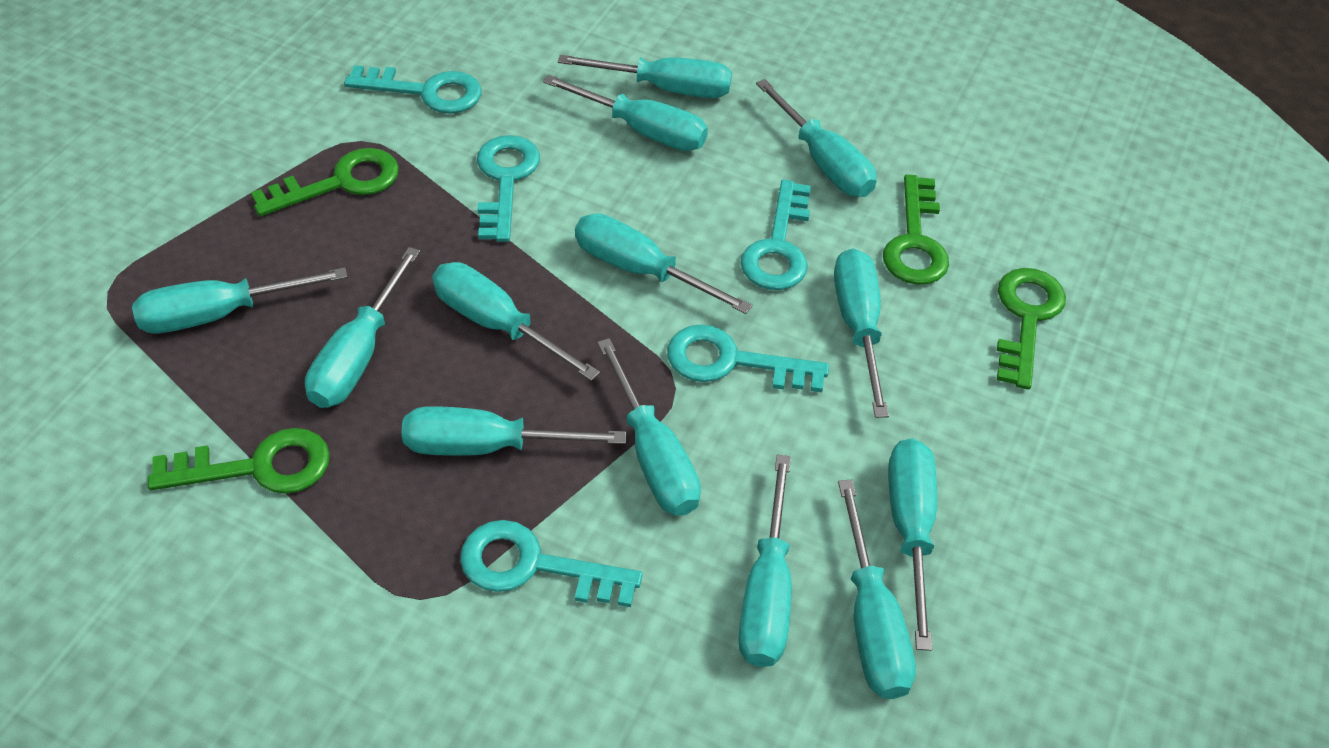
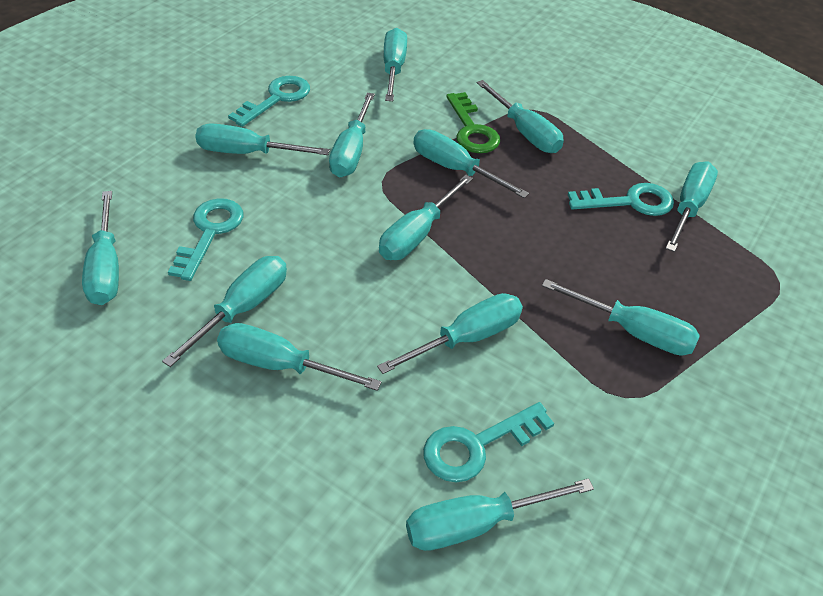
green key: [148,428,330,494] [251,148,399,216] [883,174,949,285] [997,268,1066,390] = 4 -> [446,92,500,153] = 1
turquoise key: [344,65,482,114] [460,520,643,607] [477,135,540,242] [667,324,829,392] [741,179,811,290] = 5 -> [168,198,244,281] [228,76,310,127] [423,402,554,482] [568,183,674,216] = 4

